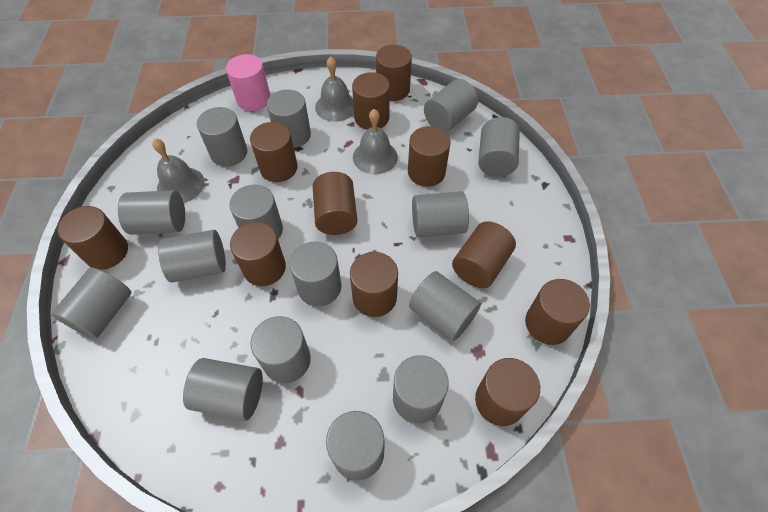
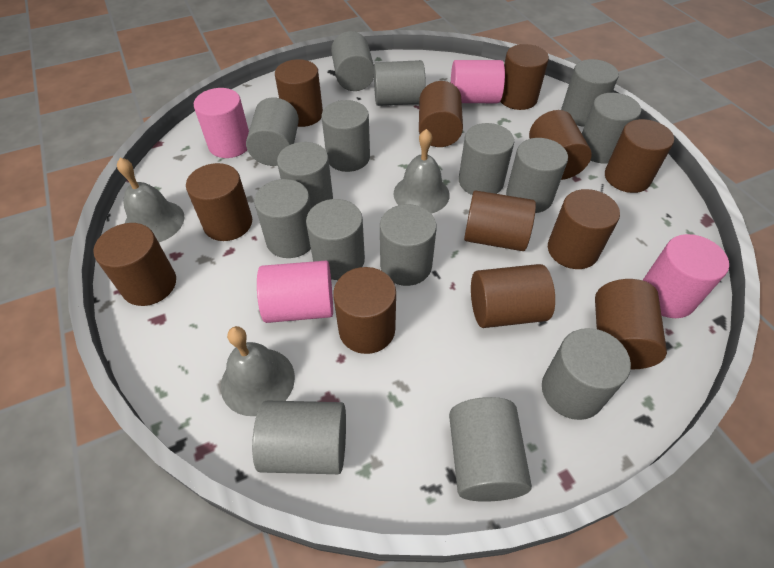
brown cylinder: [58,206,128,270] [230,222,286,286] [250,122,297,182] [313,172,358,235] [350,252,398,317] [352,72,390,130] [376,45,412,101] [408,126,450,187] [452,221,516,288] [475,358,540,426] [525,279,590,345] = 11 -> [93,223,176,306] [186,163,252,241] [275,59,323,127] [333,267,396,354] [419,81,463,147] [464,190,536,251] [471,264,555,328] [500,44,549,110] [529,110,592,180] [548,189,620,269] [595,279,667,370] [605,119,674,193] = 12
pink cylinder: [226,54,271,111] = 1 -> [194,88,249,158] [257,261,333,323] [451,60,505,103] [642,234,729,318] = 4

